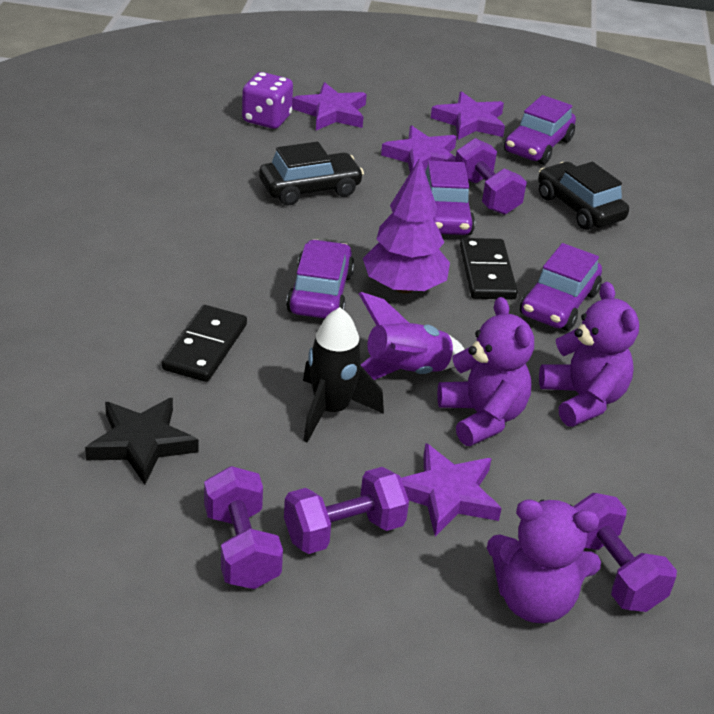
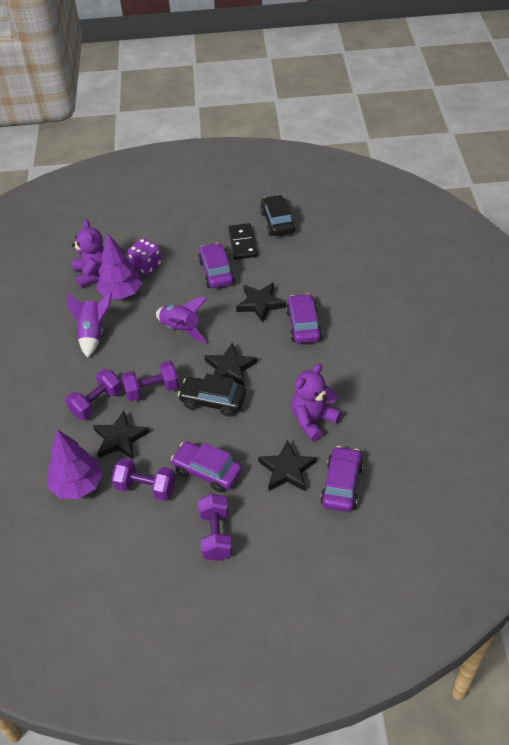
black domino: [162,305,247,382] [460,238,518,299] = 2 -> [228,223,257,260] = 1
black rocket: [303,307,384,443] = 1 -> none = 0
black star: [85,397,199,485] = 1 -> [93,411,149,459] [204,343,257,386] [236,283,286,323] [258,440,316,491] = 4
purple rocket: [359,292,465,380] = 1 -> [67,292,112,358] [156,297,208,343] = 2
purple star: [292,82,367,130] [381,125,457,172] [401,443,502,536] [431,91,505,140] = 4 -> none = 0
purple teddy bear: [437,297,534,446] [487,499,601,623] [539,282,639,427] = 3 -> [72,220,104,288] [292,364,342,441] = 2
purple tree: [363,158,450,294] = 1 -> [48,429,103,499] [96,234,142,299] = 2

